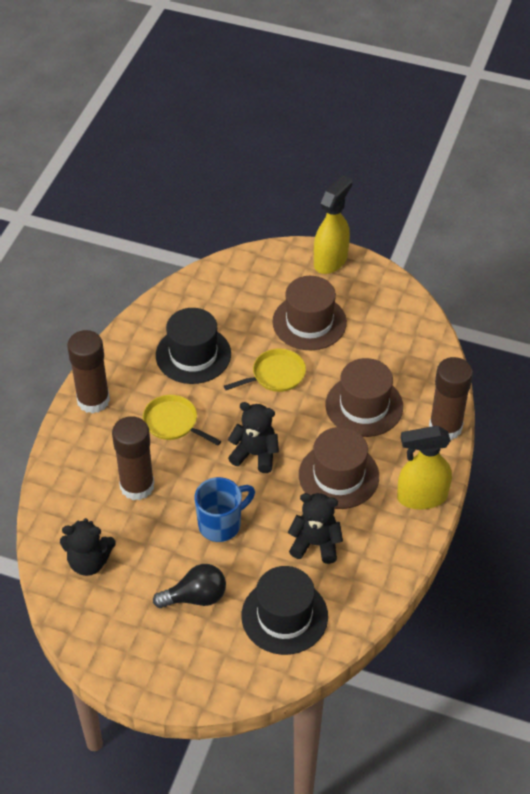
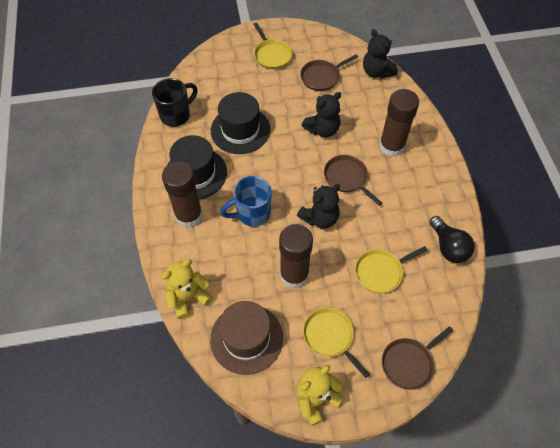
black mug: none = 0 -> [152,78,198,127] = 1
brown hat: [272,276,347,350] [299,427,379,509] [326,358,403,437] = 3 -> [210,301,283,375] = 1
brown pan: none = 0 -> [300,54,358,91] [324,155,382,206] [382,326,453,390] = 3
yellow pan: [143,395,221,445] [224,348,306,392] = 2 -> [253,22,293,69] [303,308,370,378] [355,246,428,293] = 3
yellow spray bottle: [314,175,352,274] [397,426,452,510] = 2 -> none = 0
yellow teddy bear: none = 0 -> [161,259,213,319] [296,365,345,426] = 2

